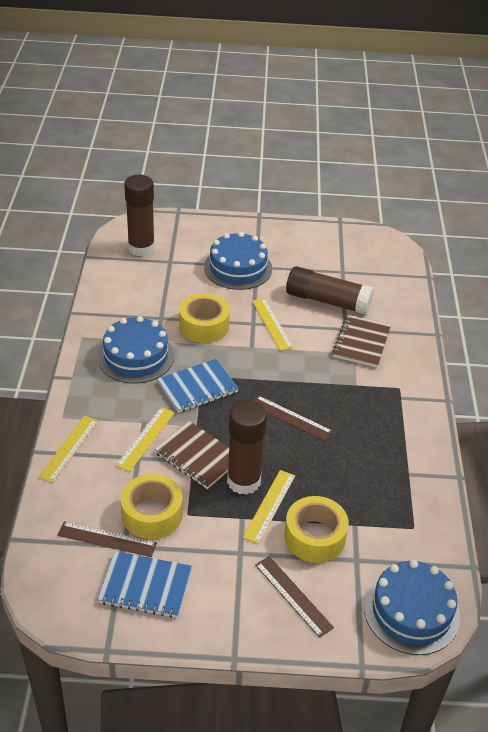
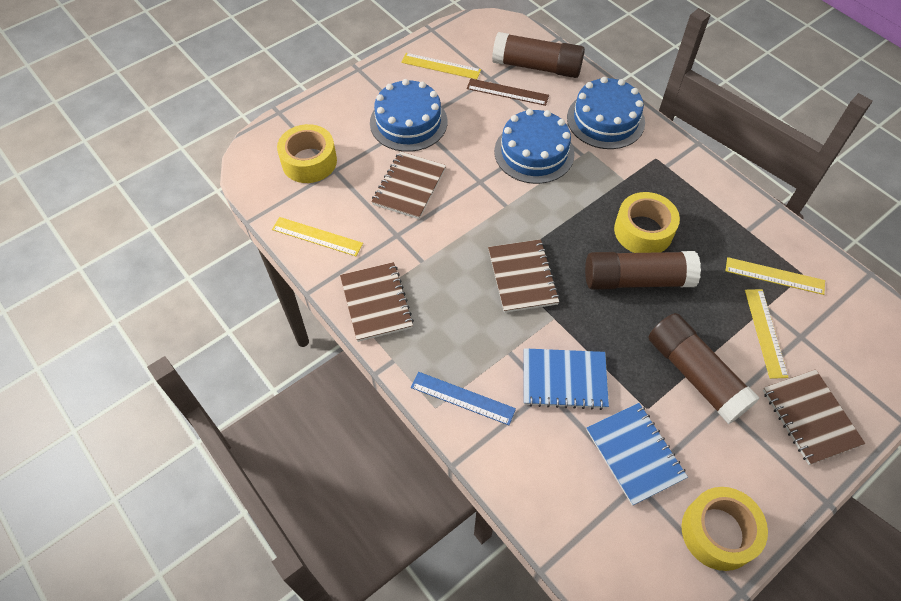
blue ruler: none = 0 -> [411,372,516,425] = 1
brown notebook: [154,421,229,489] [332,315,391,368] = 2 -> [340,262,414,342] [371,151,446,219] [488,239,560,313] [763,369,865,465] = 4
brown ruler: [58,521,157,557] [254,395,333,441] [255,556,334,638] = 3 -> [467,79,549,106] = 1

